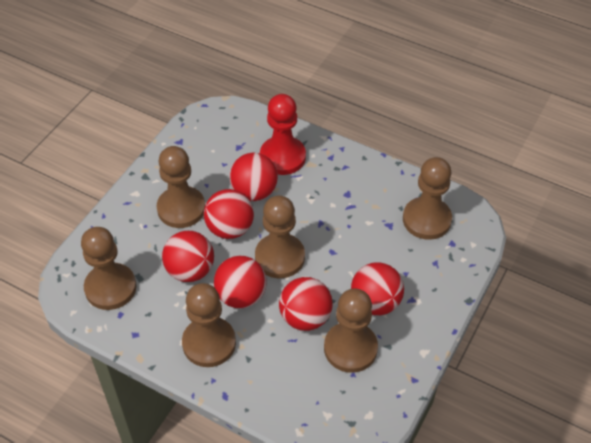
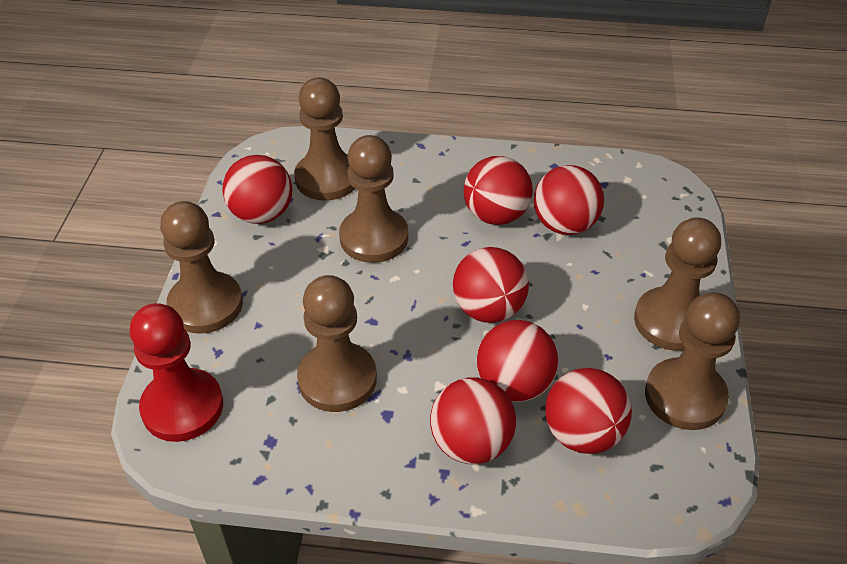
red ball: [162,231,214,282] [204,189,254,239] [214,256,267,308] [230,153,278,201] [279,277,333,331] [351,262,404,315] = 6 -> [222,155,292,224] [430,377,516,464] [453,247,529,323] [464,156,533,225] [476,320,559,402] [534,165,604,235] [545,368,632,454] = 7

